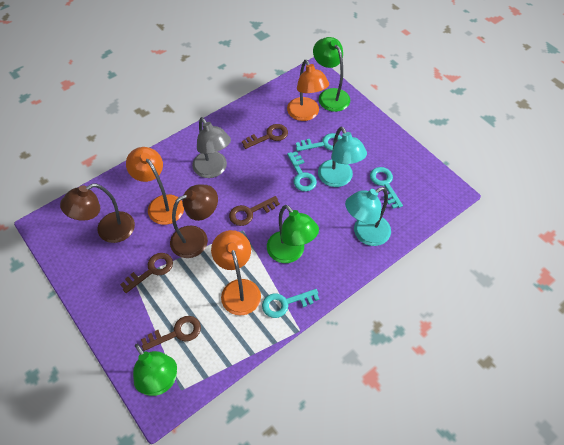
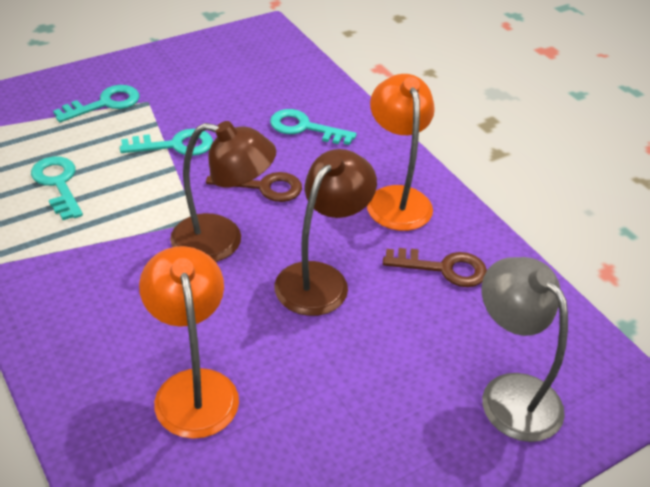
brown key: [120,253,173,293] [141,316,201,351] [229,196,280,226] [242,124,288,149] = 4 -> [206,172,302,202] [383,248,487,287] = 2
green lamp: [133,344,177,396] [267,205,319,263] [313,37,350,112] = 3 -> none = 0
orange lamp: [126,147,184,225] [211,230,261,315] [287,60,329,121] = 3 -> [139,246,239,439] [367,74,435,231] = 2
turquoise lamp: [318,127,367,187] [345,187,391,246] = 2 -> none = 0

